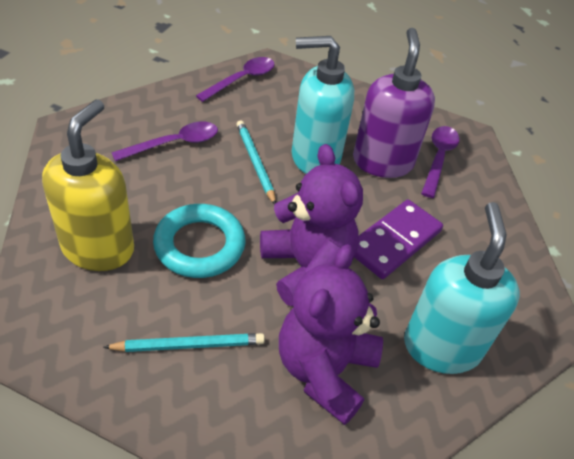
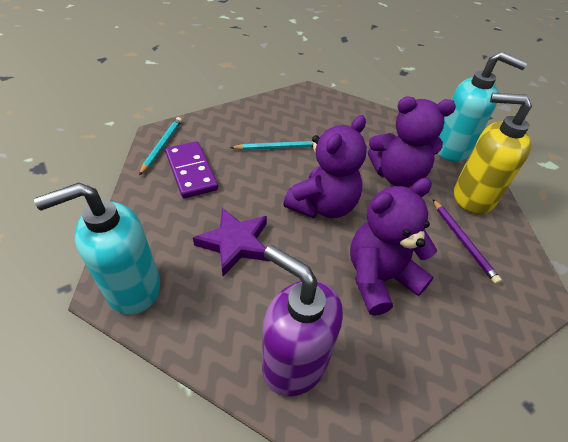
purple pencil: none = 0 -> [433,199,502,284] = 1
purple spoon: [111,122,218,161] [196,57,275,102] [421,126,459,198] = 3 -> none = 0
purple star: none = 0 -> [193,208,270,276] = 1
purple teddy bear: [260,144,363,307] [279,244,383,425] = 2 -> [283,115,367,218] [350,178,437,316] [368,97,456,187] = 3
turquoise ring: [153,204,245,278] = 1 -> none = 0

